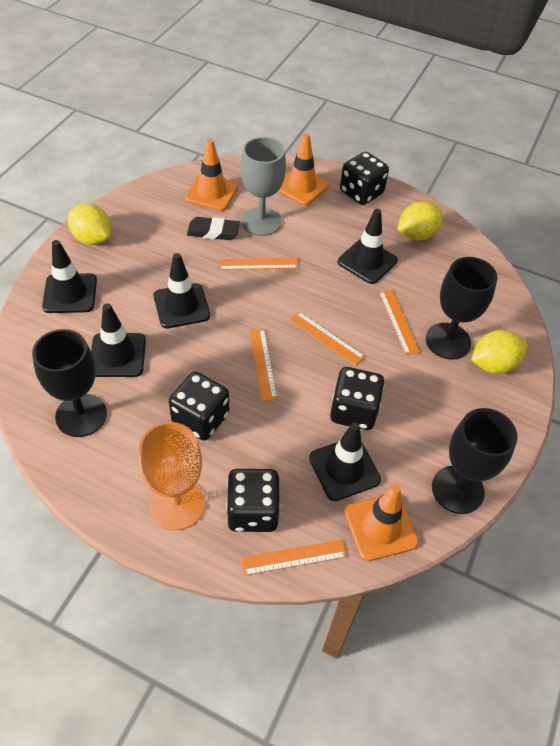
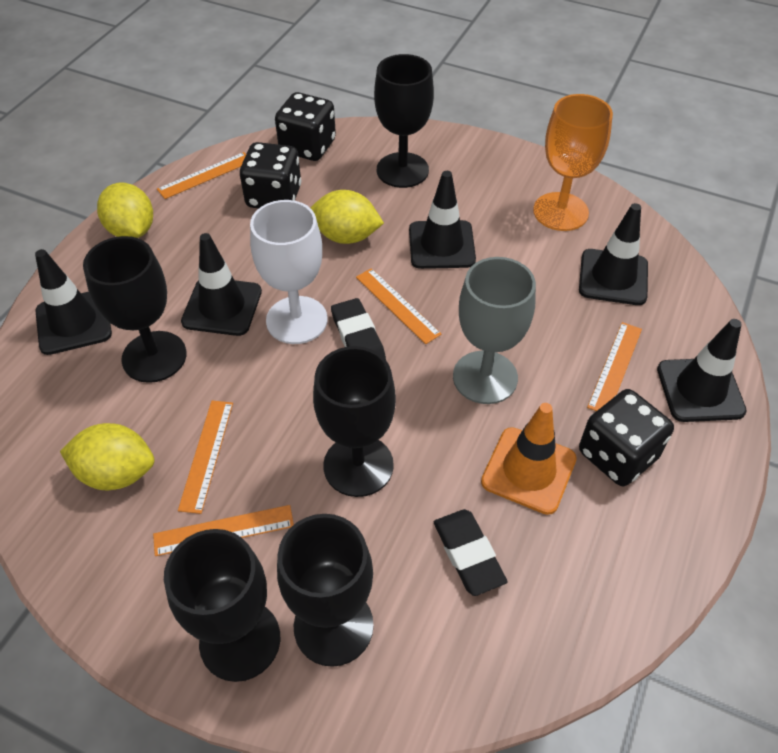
black dice: [169,371,229,440] [226,469,280,532] [330,367,385,430] [340,152,389,205] = 4 -> [240,142,301,208] [275,92,336,161] [579,389,674,486] = 3
black eraser: [187,217,240,240] = 1 -> [331,298,386,360] [434,509,508,596] = 2
black goblet: [32,329,107,437] [426,257,498,359] [432,408,518,514] = 3 -> [83,236,187,383] [164,529,280,682] [277,514,374,667] [313,346,396,497] [374,54,434,188] = 5
orange traffic cone: [185,139,238,211] [278,133,330,206] [345,484,419,561] = 3 -> [481,403,577,515] = 1
white goblet: none = 0 -> [250,200,328,344] = 1

